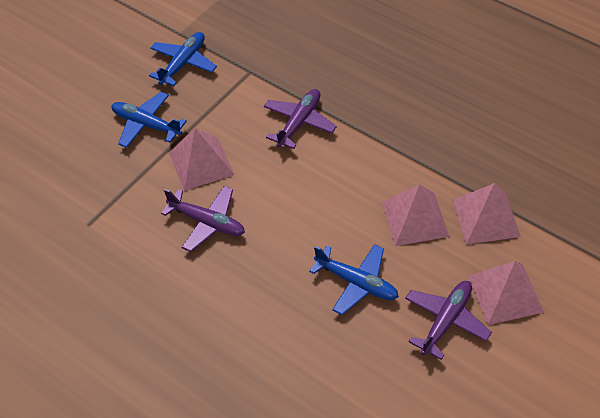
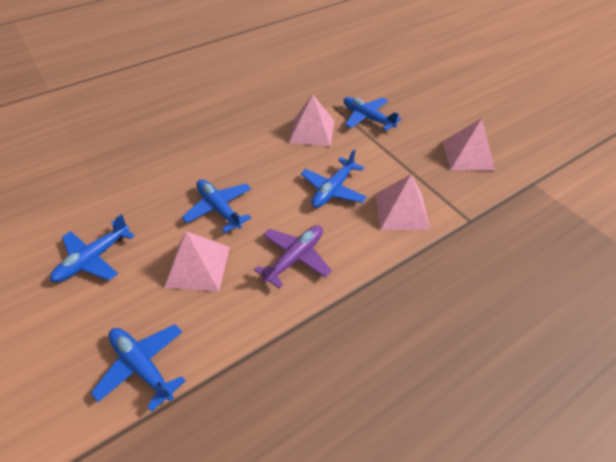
blue plane: [111,92,187,148] [149,32,217,86] [309,244,399,315] = 3 -> [50,214,135,282] [91,324,186,412] [182,179,251,233] [301,149,367,208] [344,97,401,131] = 5
purple plane: [161,186,245,252] [264,89,337,149] [405,281,492,360] = 3 -> [254,225,332,289] = 1

